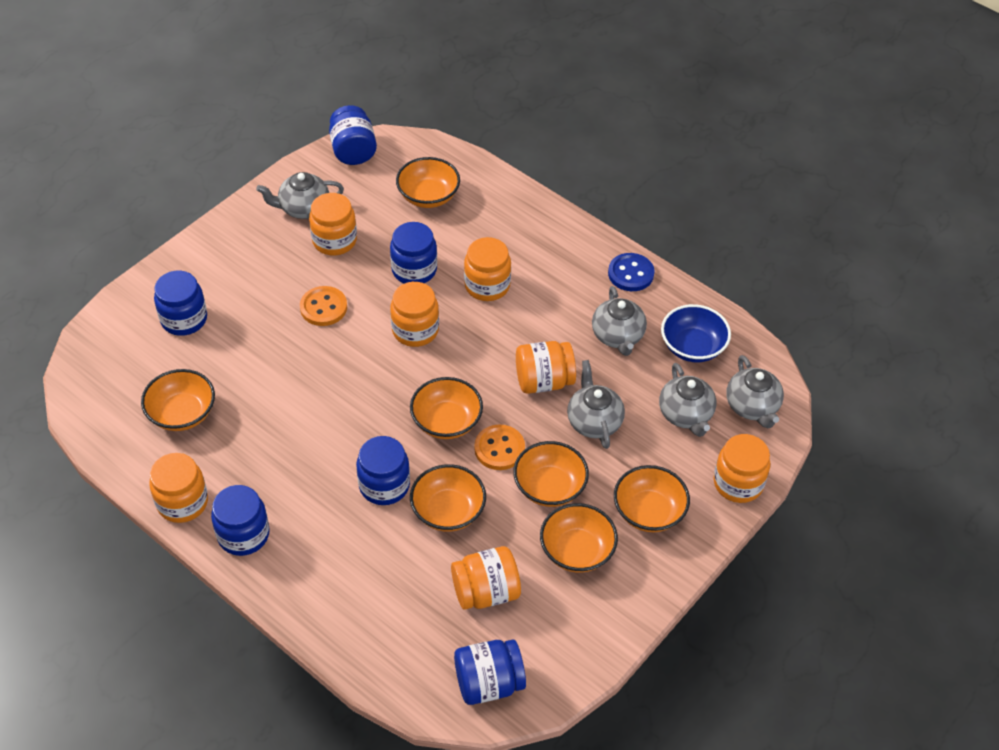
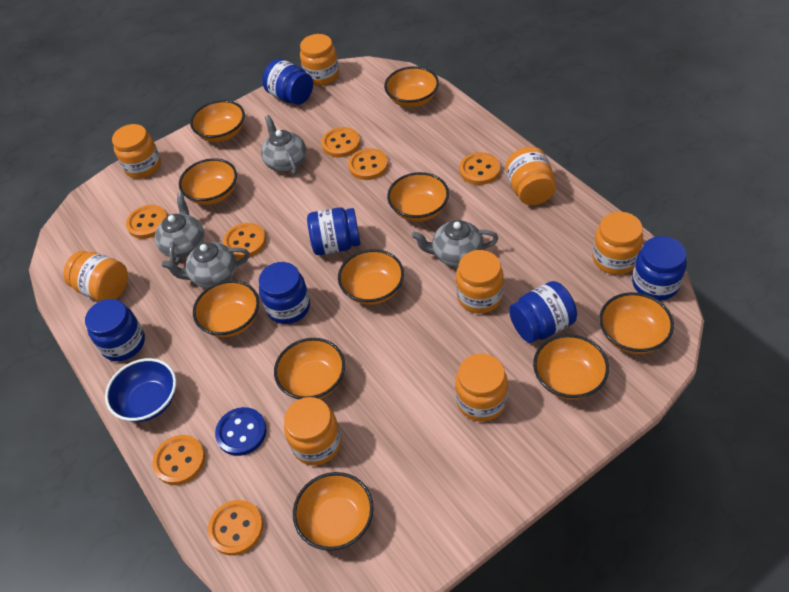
grey teapot: [256,172,344,219] [567,360,625,449] [592,286,647,356] [659,363,716,437] [726,355,784,429] = 5 -> [155,193,204,266] [162,242,250,288] [261,115,306,175] [412,220,499,267] = 4
orange bowl: [141,369,215,431] [396,157,460,208] [410,377,483,439] [410,464,486,532] [513,441,589,507] [540,503,618,573] [614,465,690,532] = 7 -> [179,158,237,205] [190,100,245,142] [193,280,259,337] [274,338,345,400] [293,472,374,551] [338,249,404,305] [384,66,439,107] [387,172,449,222] [533,334,609,400] [599,292,674,354] = 10
orange button: [300,286,347,326] [474,425,525,470] = 2 -> [126,205,167,239] [152,435,205,485] [208,500,263,556] [223,223,266,258] [321,127,360,157] [348,148,388,180] [459,152,500,185] = 7
orange jar: [149,453,208,523] [309,193,357,255] [390,282,439,347] [451,546,521,610] [464,237,511,301] [516,341,576,394] [714,434,770,503] = 7 -> [63,251,128,301] [112,124,161,179] [284,397,341,465] [300,34,339,86] [455,354,508,422] [456,250,504,313] [506,147,556,205] [592,212,643,275] = 8

